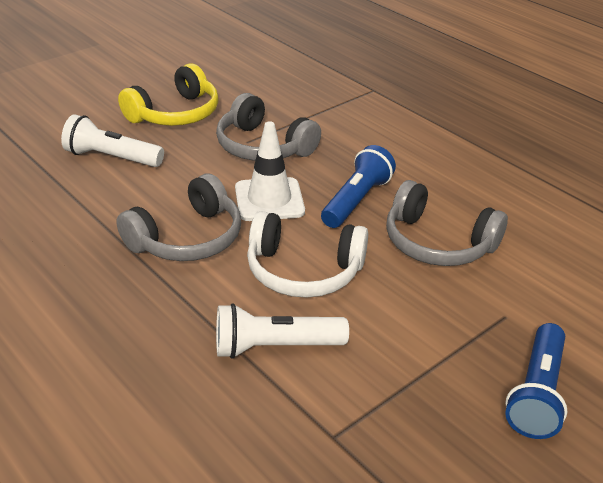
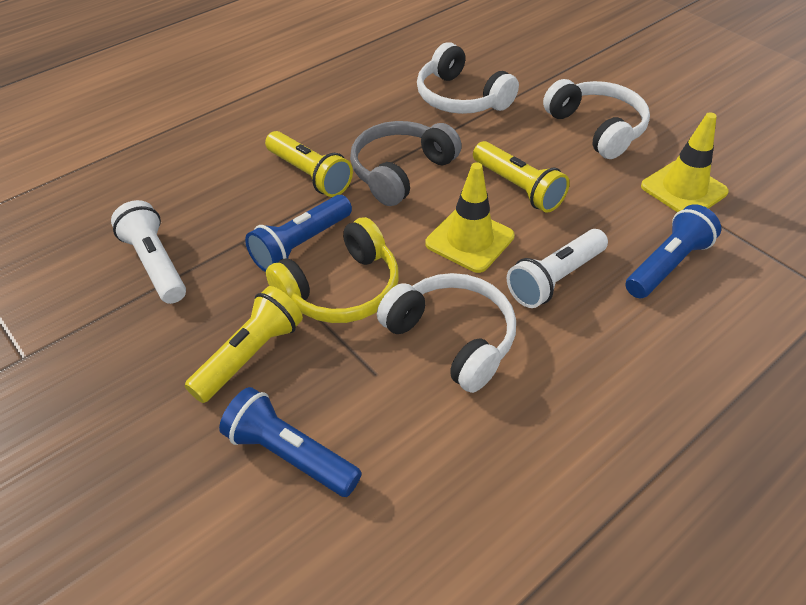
blue flashlight: [321,145,396,228] [505,323,568,439] = 2 -> [219,387,362,497] [245,195,352,272] [625,204,721,298] = 3
grey headphones: [116,173,241,261] [216,93,321,161] [386,180,508,266] = 3 -> [350,121,462,206] = 1
white headphones: [247,211,368,298] = 1 -> [377,273,516,393] [417,42,519,114] [543,79,650,159] = 3
white traffic cone: [235,121,305,221] = 1 -> none = 0
yellow flashlight: none = 0 -> [185,286,303,403] [265,131,353,197] [473,141,570,213] = 3
yellow traffic cone: none = 0 -> [425,162,514,273] [641,112,729,212] = 2

